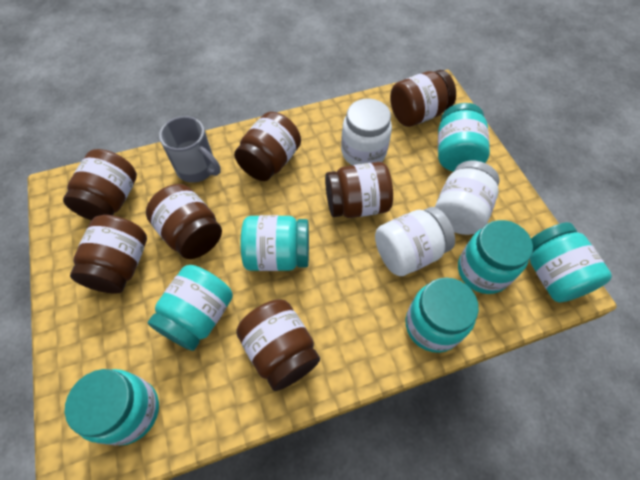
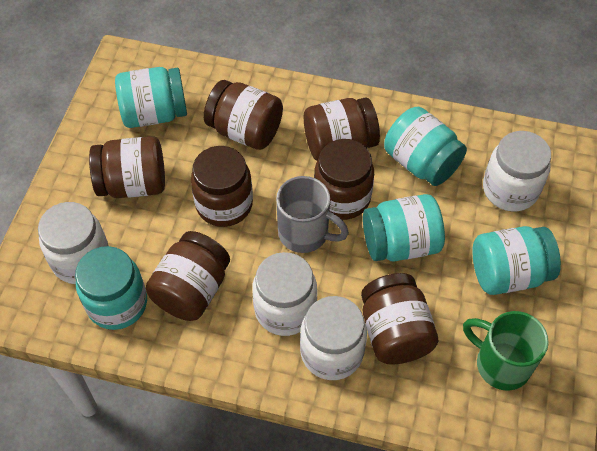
green mug: none = 0 -> [463,311,549,391] = 1
turquoise jar: [65,369,159,446] [148,265,233,351] [241,215,309,271] [406,278,479,353] [438,103,490,172] [458,220,533,294] [530,222,612,303] = 7 -> [75,246,147,330] [115,67,187,128] [363,194,445,261] [384,107,467,186] [472,226,561,295] = 5
white jar: [341,99,392,165] [375,207,455,276] [435,161,500,235] = 3 -> [38,202,109,284] [252,252,317,336] [300,296,367,380] [483,131,551,211] = 4

